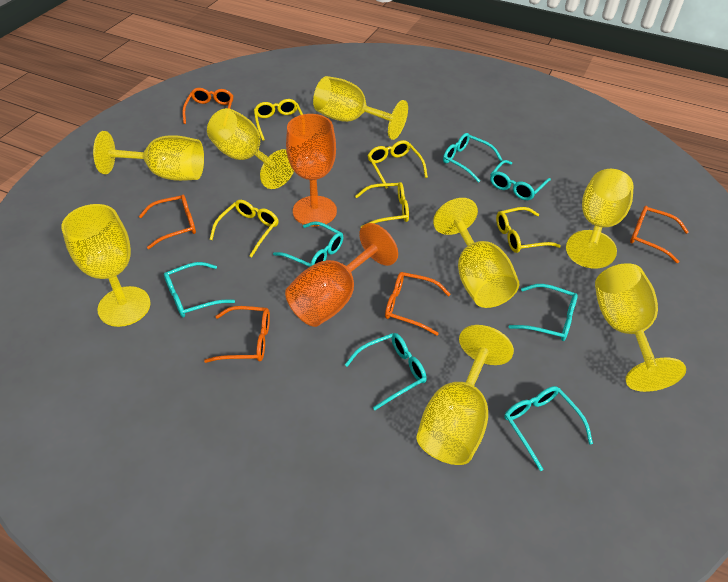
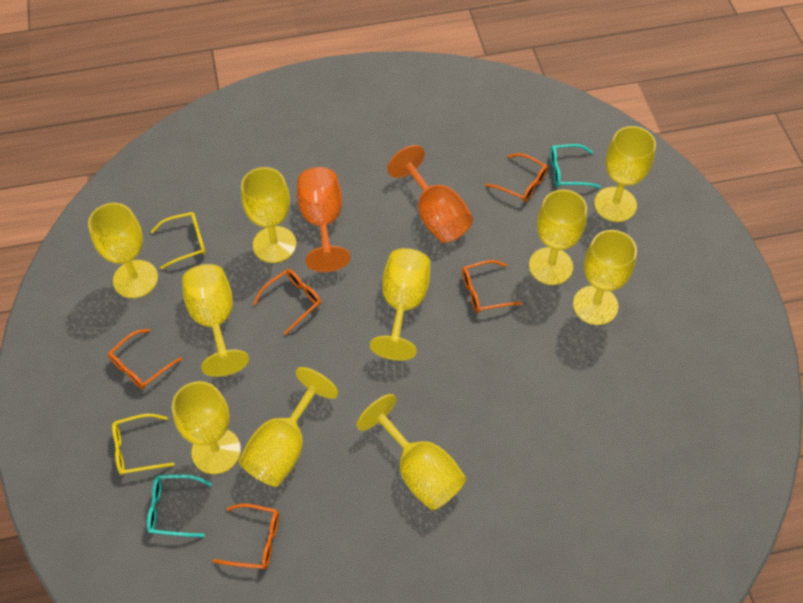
turquoise glasses: [164,262,235,317] [273,222,343,267] [345,333,427,410] [443,133,502,183] [490,160,551,200] [504,386,593,471] [509,284,578,341] = 7 -> [147,475,212,537] [550,144,601,188] = 2
yellow glasses: [209,200,279,257] [254,99,303,141] [355,182,409,227] [367,140,428,189] [496,207,561,253] = 5 -> [112,414,174,475] [151,212,206,269] = 2
yellow goblet: [61,204,151,327] [93,131,204,181] [207,108,294,189] [313,76,408,140] [416,325,514,465] [433,198,519,308] [566,169,634,269] [595,263,686,392] = 8 -> [88,203,158,298] [172,381,241,474] [182,264,249,377] [239,367,338,487] [241,167,296,263] [357,394,466,510] [370,248,430,361] [529,189,587,285] [573,230,637,325] [594,126,656,222] = 10

